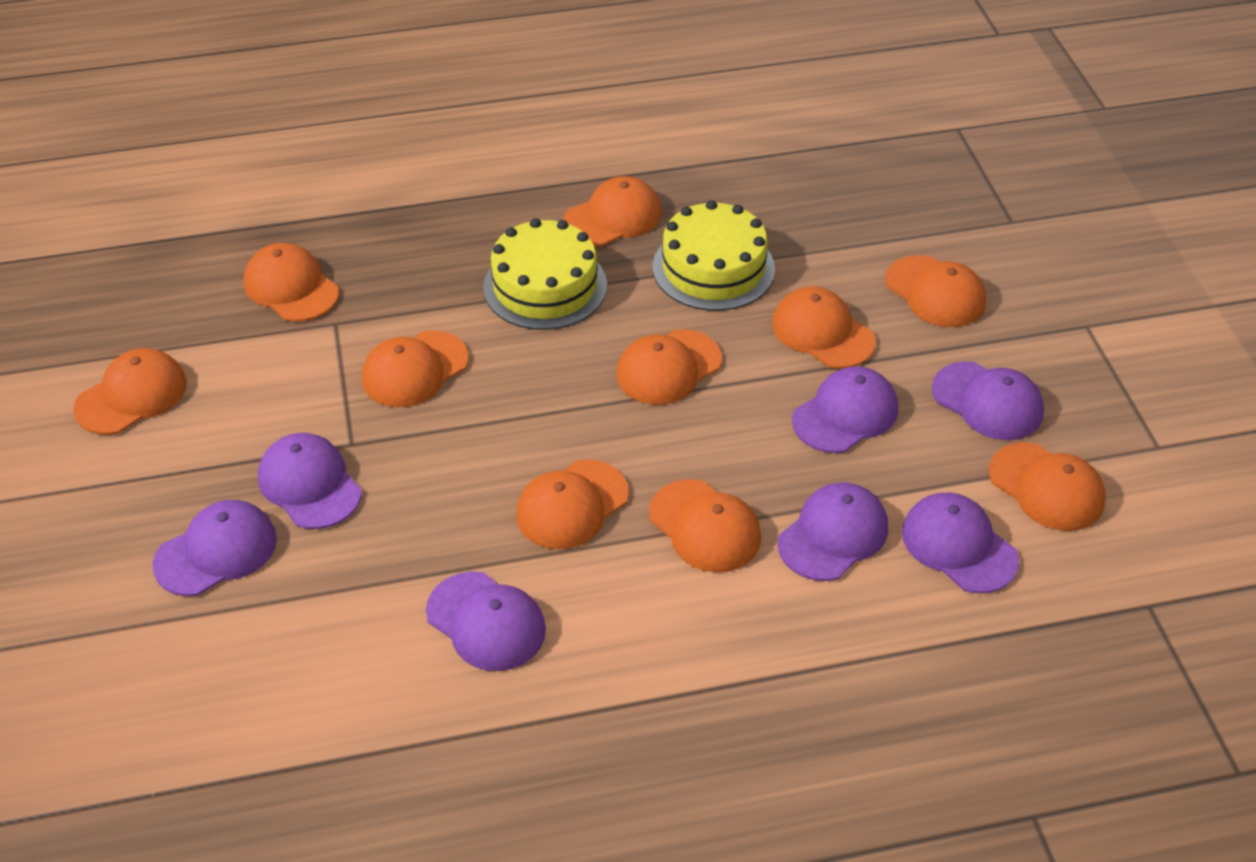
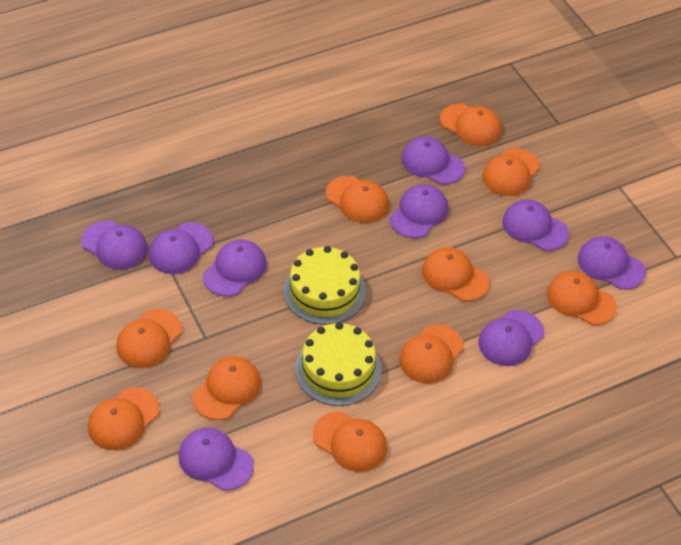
purple cap: [152,500,277,596] [258,433,362,529] [426,571,546,671] [777,482,888,581] [792,366,898,453] [902,493,1019,593] [932,361,1044,440] = 7 -> [81,220,148,270] [149,222,213,274] [179,428,254,491] [203,240,266,296] [390,184,448,238] [401,136,465,185] [478,310,544,366] [502,200,569,251] [578,236,646,290] = 9

